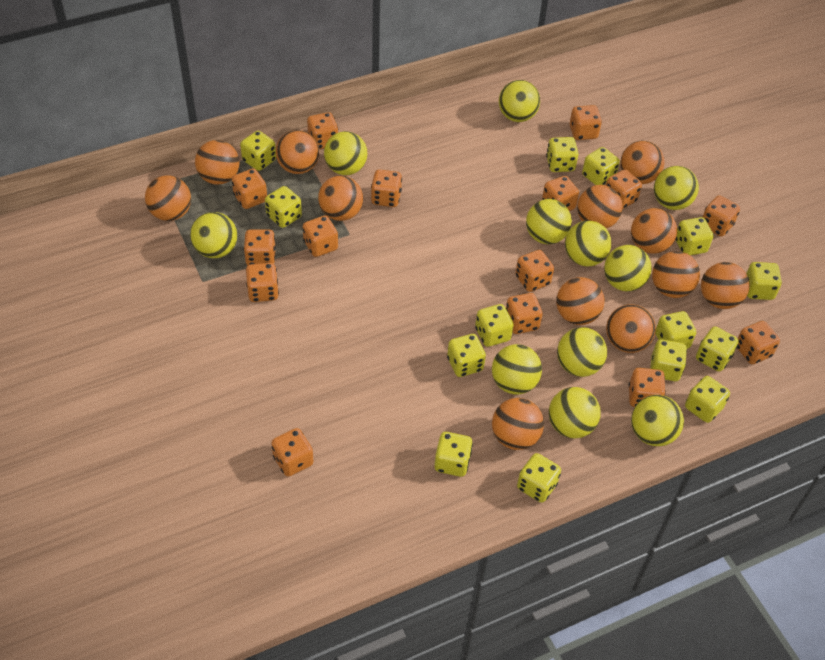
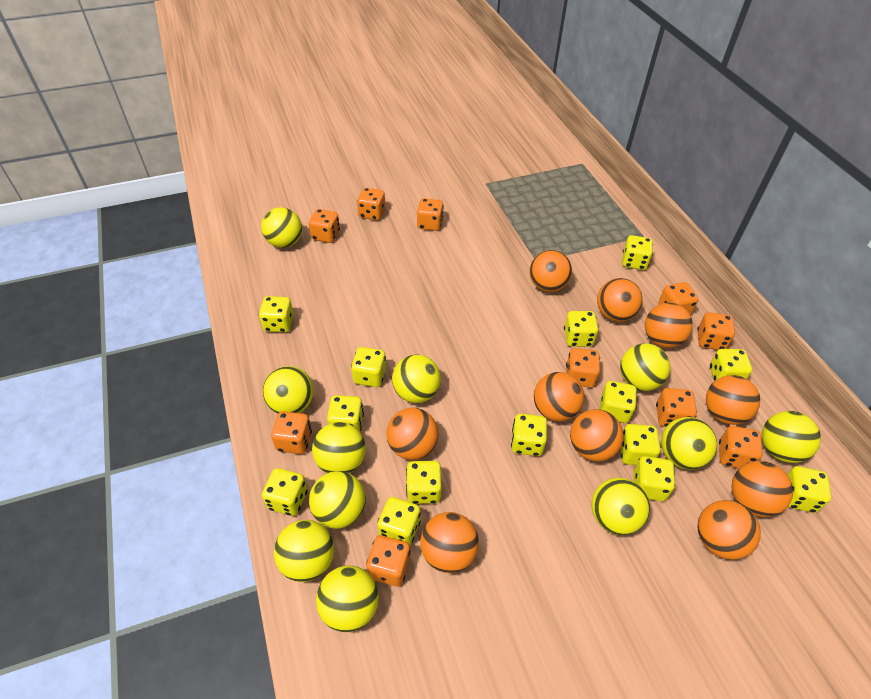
orange ball: [145,175,191,221] [195,140,240,185] [276,130,319,174] [318,176,363,221] [492,398,544,450] [556,277,605,325] [577,185,623,228] [606,304,656,353] [620,141,665,184] [631,208,677,254] [652,251,700,298] [701,262,750,309] = 12 -> [386,408,438,460] [420,512,479,573] [529,250,572,292] [534,372,584,421] [570,409,624,462] [597,278,642,322] [645,303,693,348] [698,500,761,560] [706,375,760,425] [732,461,793,517] = 10
orange dice: [232,168,267,209] [244,229,276,266] [246,263,279,302] [271,428,314,476] [303,216,338,257] [307,112,338,149] [371,169,402,207] [506,293,543,334] [515,250,554,292] [542,176,579,211] [570,105,602,140] [606,169,642,209] [629,368,666,407] [703,195,740,237] [737,321,780,364] = 15 -> [271,411,312,454] [309,209,340,243] [357,188,385,220] [366,535,410,587] [417,198,444,231] [566,348,600,388] [656,388,697,427] [659,282,698,315] [697,312,735,350] [719,426,763,469] = 10

